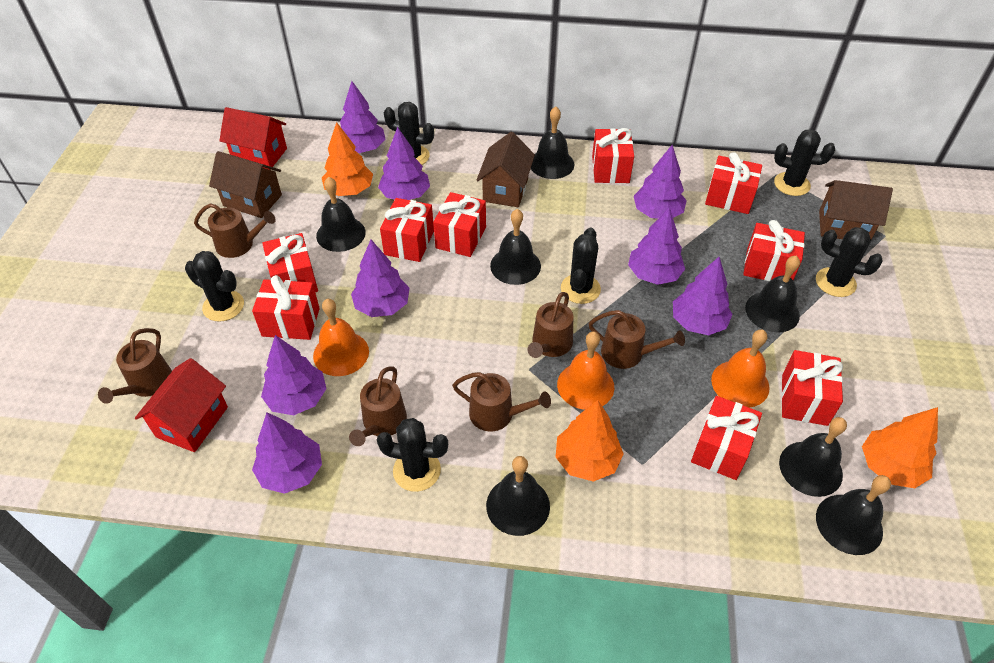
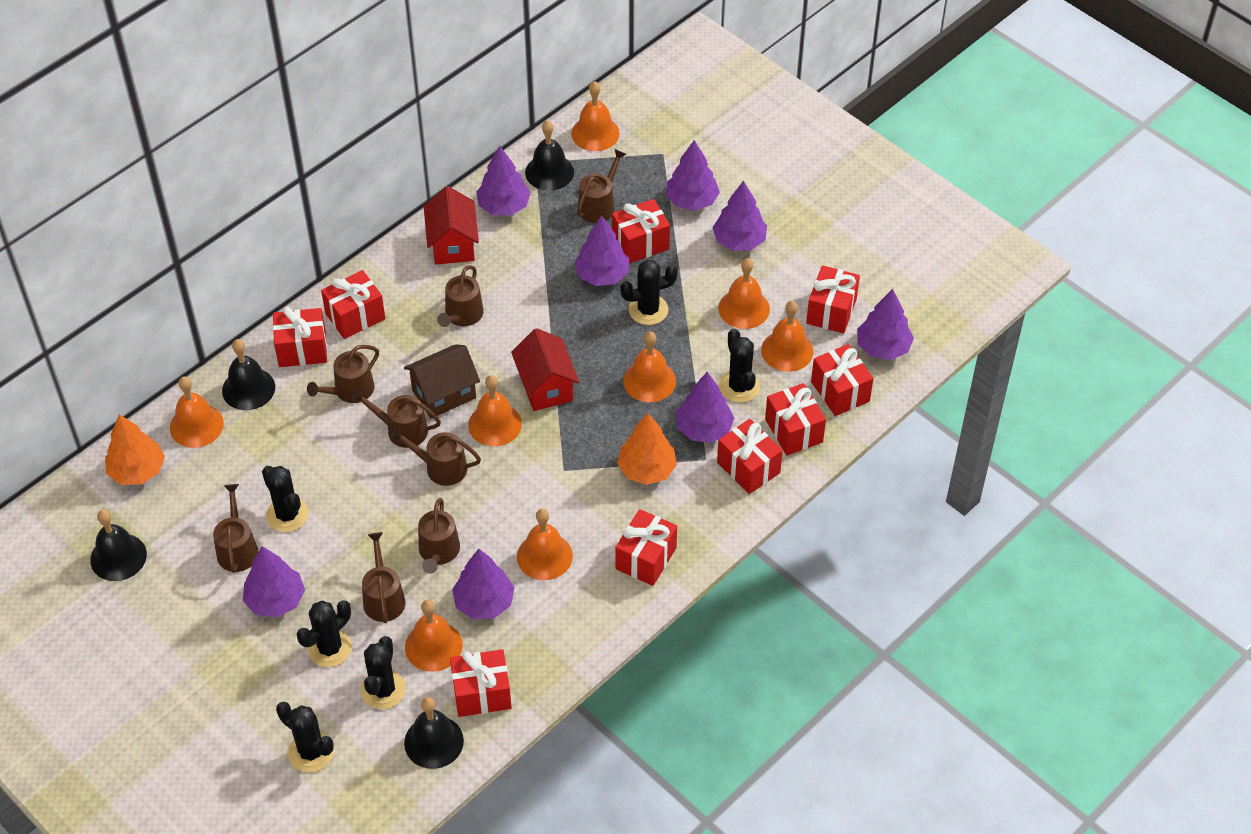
black bell: [316,177,366,252] [486,456,550,536] [490,209,541,285] [531,107,574,179] [745,256,800,333] [779,417,847,497] [816,475,891,555] = 7 -> [90,510,147,581] [222,339,275,410] [404,697,464,769] [525,120,574,191] = 4
brown house: [209,151,282,218] [477,132,535,207] [819,180,893,240] = 3 -> [404,344,480,419] = 1
brown watering can: [98,328,172,404] [194,203,276,258] [349,366,407,446] [452,372,551,431] [527,292,573,358] [589,310,685,369] = 6 -> [213,484,258,573] [307,345,379,403] [352,388,441,448] [362,532,406,623] [390,427,481,486] [418,498,460,574] [437,265,484,327] [577,149,626,223] = 8
orange bell: [313,299,369,376] [557,331,614,410] [711,329,769,408] = 3 -> [170,377,224,448] [405,600,463,672] [468,375,522,446] [517,509,573,580] [571,81,620,151] [623,331,676,403] [718,258,770,329] [761,301,813,372] = 8
orange tree: [322,122,373,196] [556,400,624,482] [862,407,938,488] = 3 -> [105,414,165,485] [617,413,677,485] = 2

